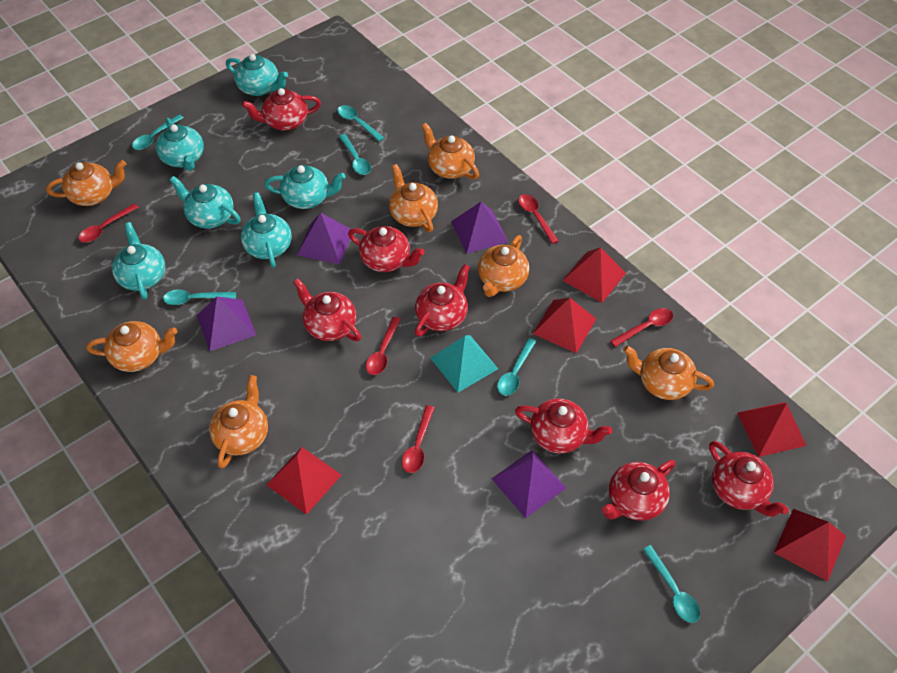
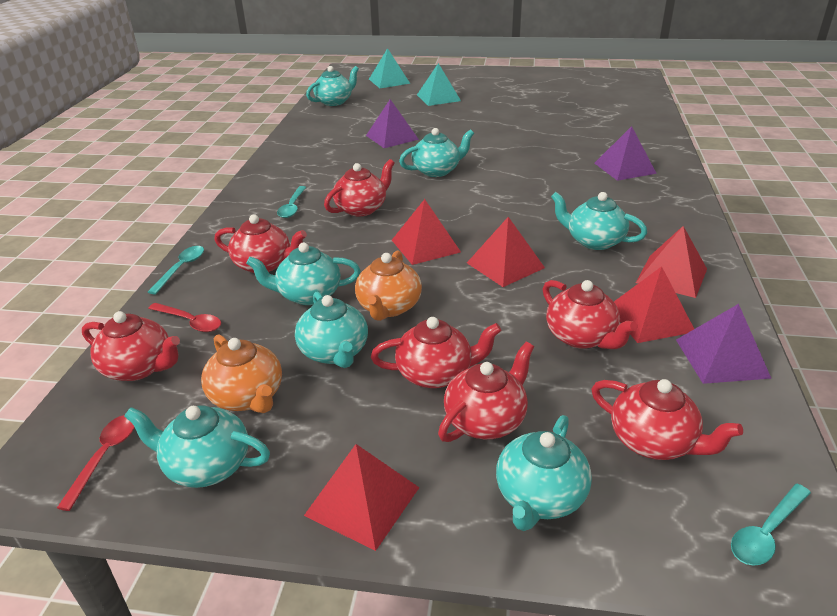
orange teapot: [46,160,126,206] [86,321,178,372] [209,375,268,469] [389,164,438,232] [422,123,479,180] [478,235,529,297] [623,346,714,400] = 7 -> [201,334,282,413] [355,250,422,321] = 2
purple pyramid: [197,297,256,351] [297,213,350,264] [451,202,508,254] [492,450,566,518] = 4 -> [366,99,419,148] [594,126,657,181] [676,304,772,384] = 3
red spoon: [79,203,139,243] [366,317,401,375] [402,405,434,473] [518,194,559,244] [610,308,673,347] = 5 -> [57,415,135,511] [148,303,221,332] = 2
turquoise pyramid: [430,335,498,392] = 1 -> [369,48,410,88] [417,63,461,106] = 2
turquoise spoon: [132,114,184,150] [163,289,236,305] [337,105,384,142] [339,134,371,175] [497,338,536,396] [642,545,700,623] = 6 -> [148,246,204,295] [277,186,306,218] [731,484,811,566] = 3
turquoise teapot: [112,222,165,300] [156,118,204,171] [170,176,241,229] [226,54,288,96] [241,192,292,268] [265,165,346,209] = 6 -> [124,405,270,488] [246,242,361,305] [295,291,368,368] [306,66,359,106] [399,128,474,177] [496,415,592,531] [551,192,647,250] = 7

